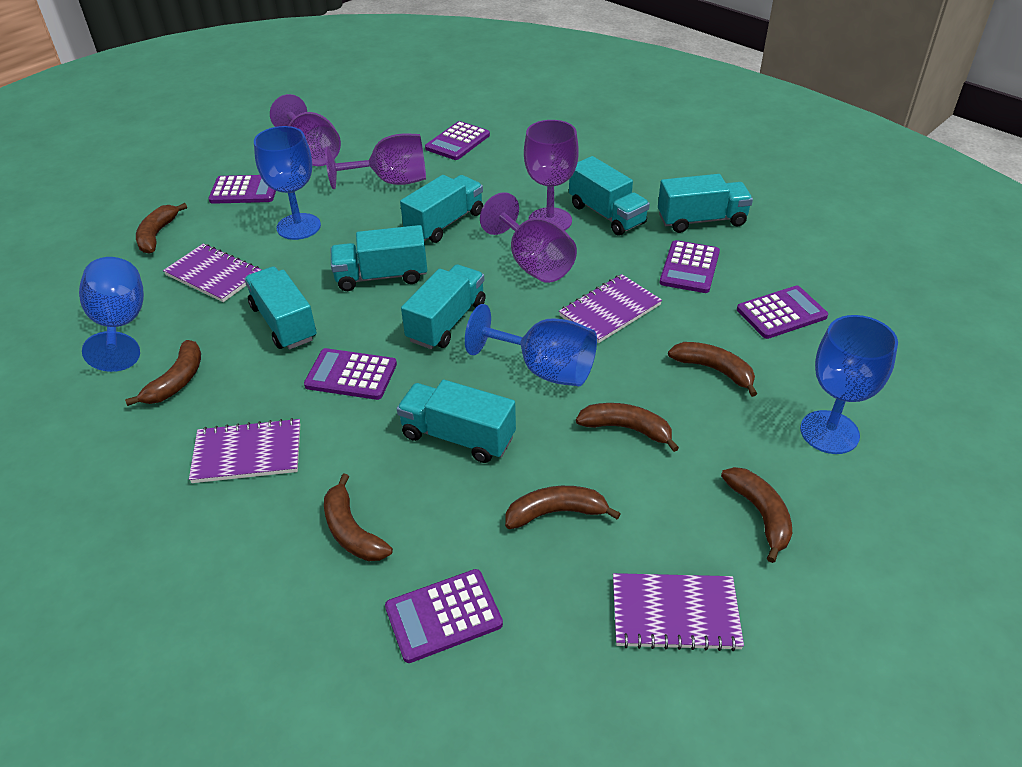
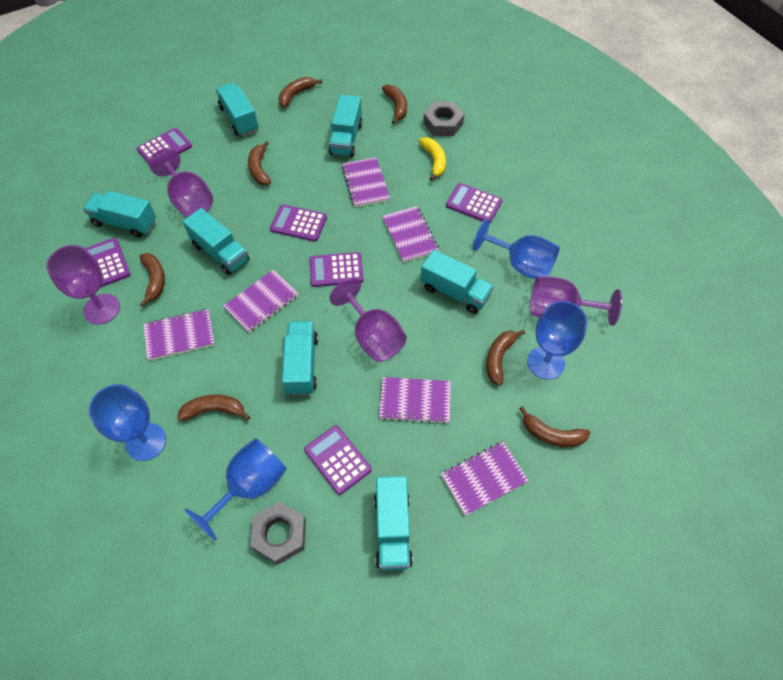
grey nut: none = 0 -> [250,501,306,565] [423,101,464,136] = 2
purple notebook: [163,244,261,302] [189,418,300,483] [559,274,662,343] [613,573,744,651] = 4 -> [143,309,215,361] [223,270,299,333] [341,157,390,207] [379,377,451,424] [382,206,439,262] [441,442,529,516] = 6
yellow banana: none = 0 -> [419,137,446,181] = 1

